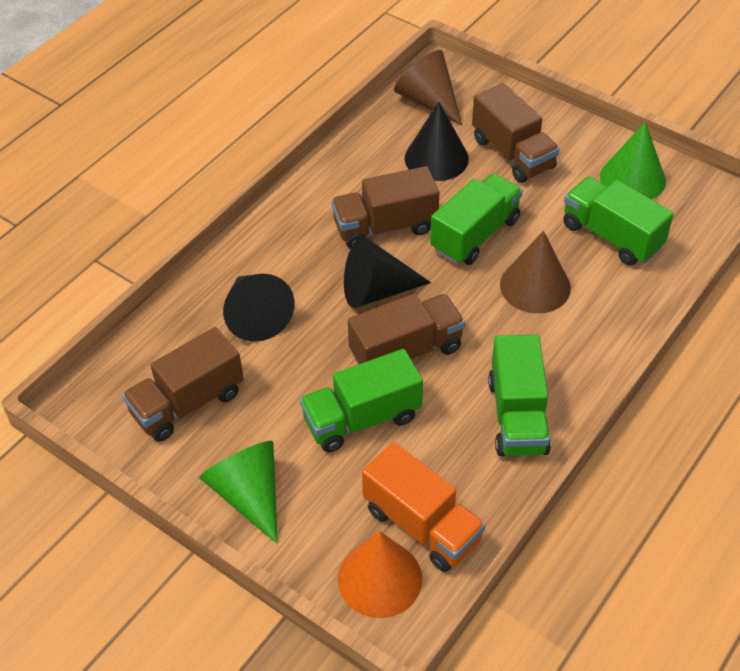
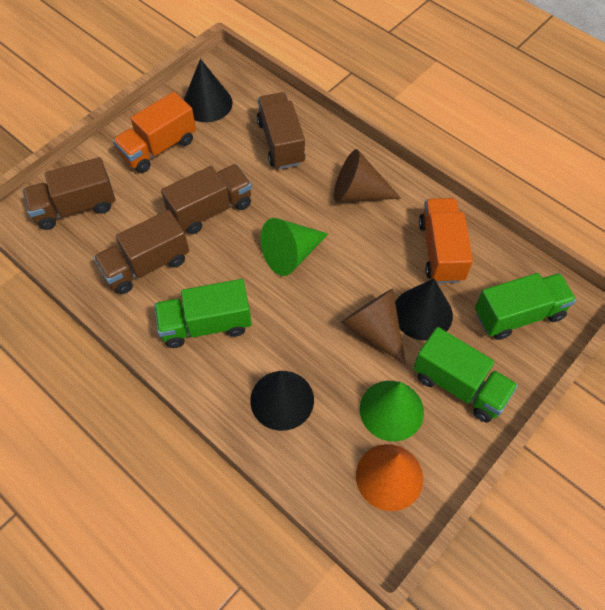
green truck: [300,349,423,452] [430,173,523,265] [488,335,551,456] [563,177,674,266] = 4 -> [154,279,252,348] [413,327,518,422] [475,273,576,340] = 3
orange truck: [362,442,485,572] = 1 -> [113,92,196,173] [419,198,473,283] = 2

